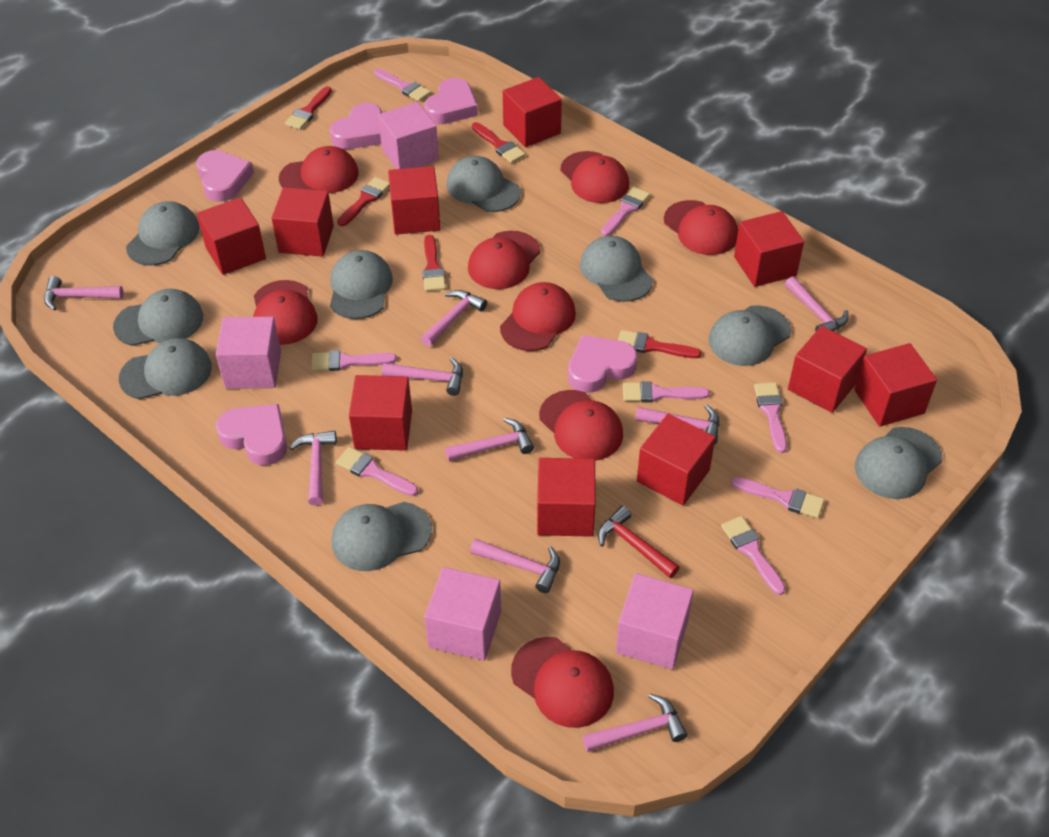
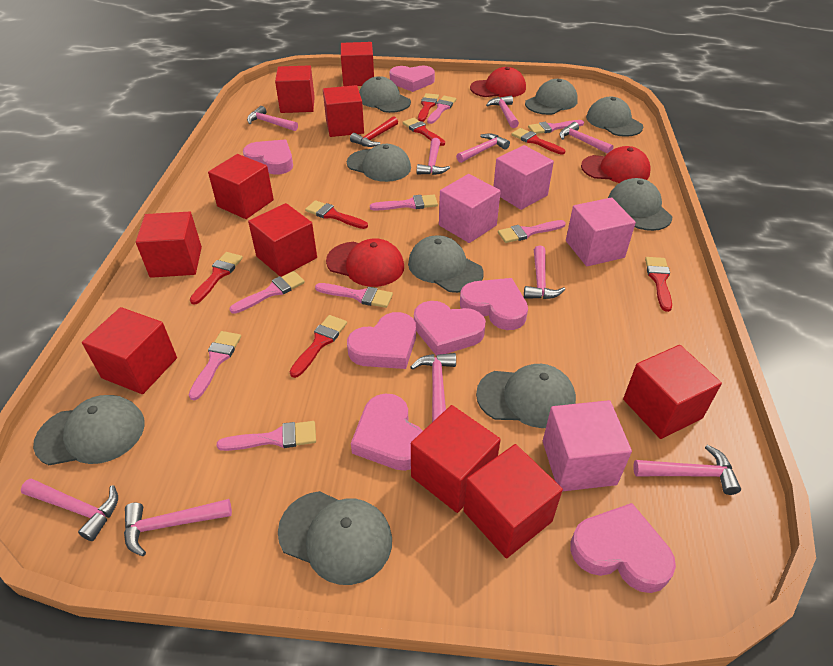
pink hammer: [44,276,123,310] [289,431,337,506] [382,357,463,396] [421,290,487,346] [445,418,534,461] [470,539,560,593] [582,693,687,752] [635,405,720,445] [785,276,849,331] = 9 -> [21,478,118,541] [124,499,232,556] [247,106,298,131] [410,353,456,422] [417,138,450,175] [456,134,510,163] [486,96,519,128] [524,246,565,299] [559,122,613,153] [633,445,741,495] = 10
pink heart: [196,150,254,202] [216,404,287,466] [330,103,382,149] [424,78,478,124] [568,335,638,393] = 5 -> [243,140,293,175] [347,312,416,369] [351,393,422,471] [389,66,435,92] [414,301,486,356] [460,278,528,330] [570,503,676,593] = 7
red brush: [285,86,332,130] [337,177,390,226] [422,235,446,291] [472,122,526,163] [618,330,701,358] = 5 -> [189,252,243,305] [289,315,347,378] [305,200,368,229] [402,118,445,146] [418,93,439,122] [511,128,565,155] [645,257,672,312] = 7
red cap: [253,280,318,345] [279,146,359,193] [468,231,540,289] [500,282,576,351] [511,637,614,728] [539,390,623,461] [560,151,629,203] [664,200,738,255] = 8 -> [326,239,404,287] [470,67,526,97] [581,146,651,183] = 3

